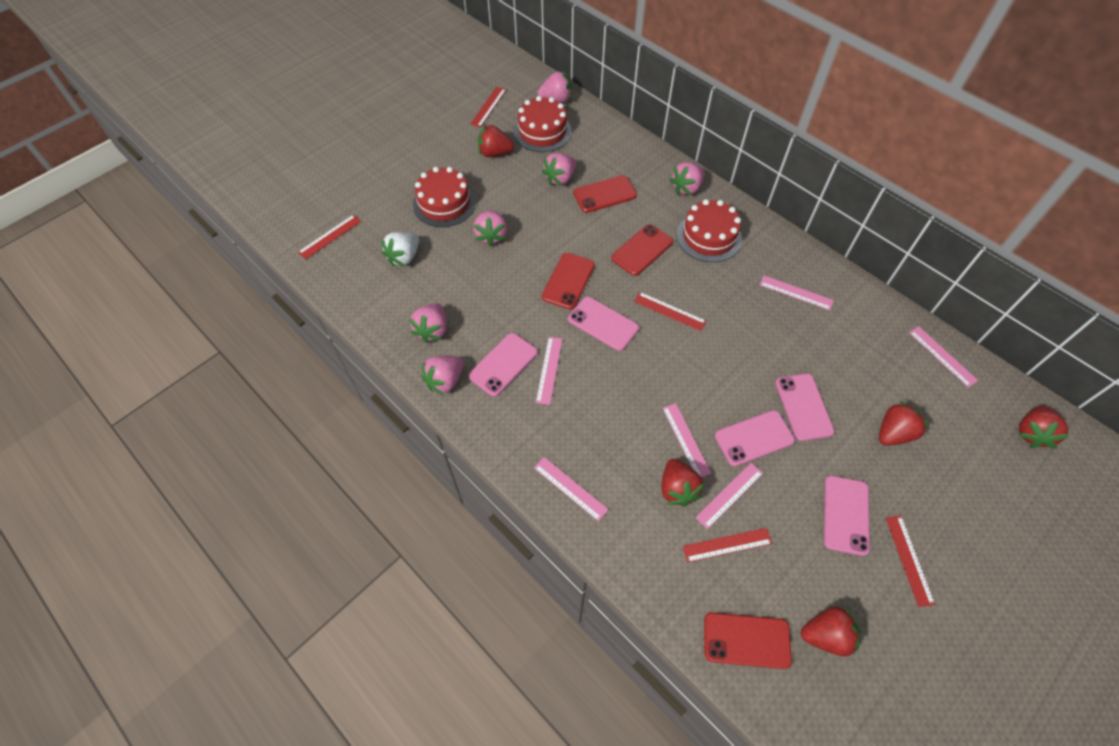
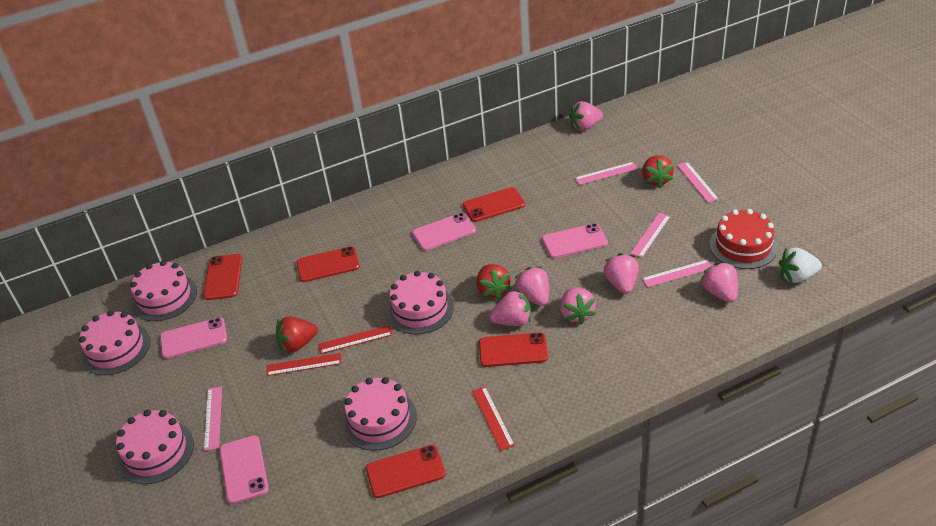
pink cake: none = 0 -> [79,310,150,375] [116,410,194,484] [130,260,197,321] [342,377,417,451] [386,271,454,334] = 5
pink phone: [468,333,538,397] [568,296,639,351] [715,410,795,466] [775,373,835,441] [824,476,870,556] = 5 -> [160,317,227,359] [220,435,269,504] [412,213,476,251] [542,223,608,258] = 4
pink ruler: [534,457,609,521] [536,337,562,405] [662,403,711,477] [695,463,763,529] [760,275,834,310] [909,326,978,388] = 6 -> [204,386,222,451] [575,162,638,185] [630,213,670,258] [642,260,712,287] [677,162,719,203] = 5
red cake: [413,167,476,227] [514,96,572,152] [677,199,742,262] = 3 -> [710,209,778,269] = 1
red phone: [542,253,595,310] [573,175,637,213] [611,224,673,276] [704,612,792,669] = 4 -> [203,254,242,300] [296,246,360,282] [366,445,446,498] [463,187,525,222] [479,332,548,367] = 5
red ruler: [298,215,361,260] [470,87,506,127] [634,292,706,331] [682,528,772,562] [886,516,935,607] = 5 -> [266,353,342,376] [318,325,393,354] [472,386,515,451] = 3
red strawberry: [478,125,514,157] [661,459,704,507] [801,607,860,656] [879,401,929,446] [1019,405,1070,449] = 5 -> [276,316,318,353] [476,264,511,300] [642,155,674,188] = 3

